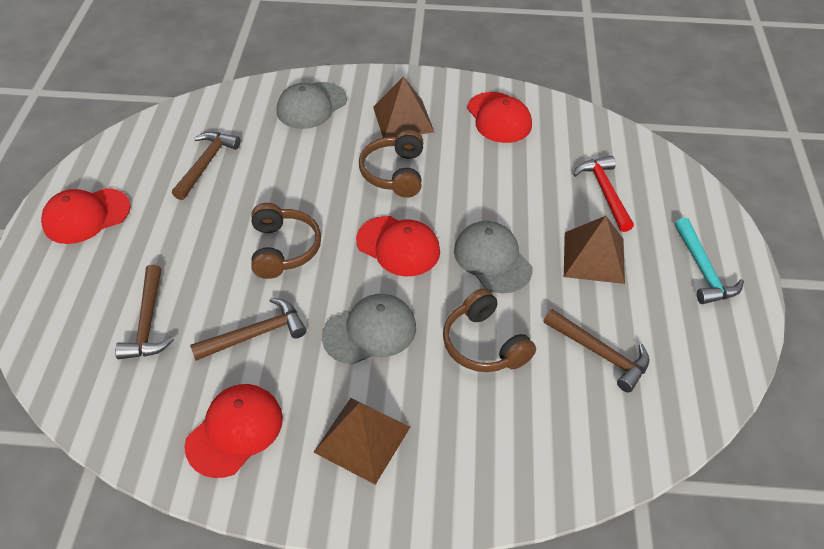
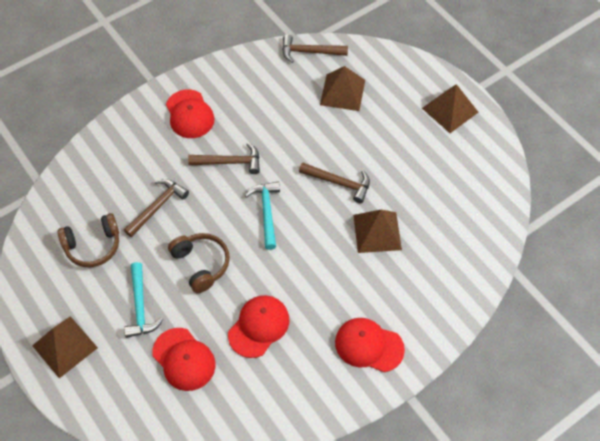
brown headphones: [251,203,321,279] [359,130,423,198] [443,288,536,372] = 3 -> [57,213,119,267] [168,233,230,293] = 2
brown pyramid: [313,398,410,485] [373,76,434,138] [564,216,625,284] = 3 -> [32,316,98,378] [320,66,365,111] [353,210,402,253] [422,84,478,133] = 4
grey cap: [277,82,347,129] [322,294,416,365] [454,221,532,293] = 3 -> none = 0
red hammer: [573,156,634,232] = 1 -> none = 0
turquoise hammer: [675,218,744,304] = 1 -> [124,262,163,338] [245,182,280,250] = 2

